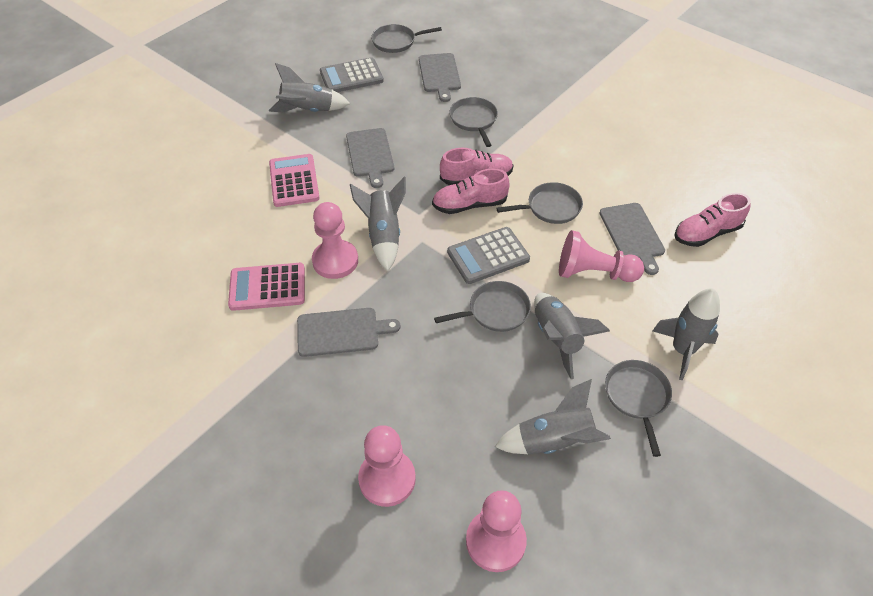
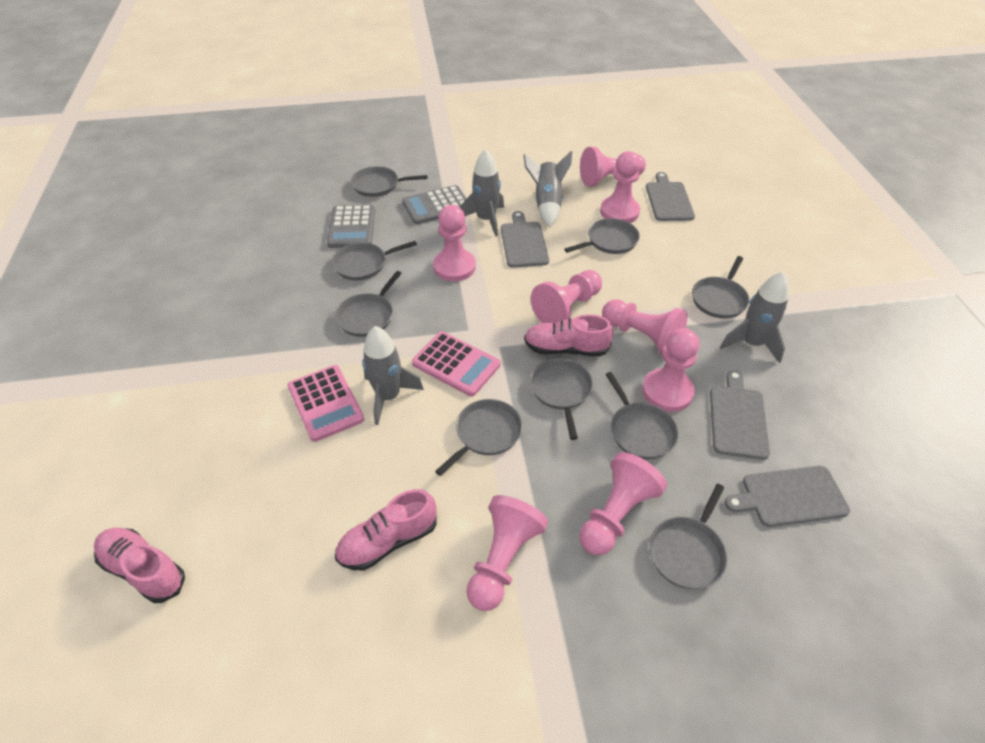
grey pan: [371,24,442,53] [434,281,531,332] [450,97,498,147] [496,182,583,224] [605,360,672,457] = 5 -> [332,241,417,281] [335,271,402,337] [351,166,428,197] [435,399,523,476] [530,358,593,440] [565,218,640,254] [605,372,679,459] [649,484,727,589] [692,256,749,319] = 9
grey rocket: [269,63,350,112] [350,176,406,271] [495,379,611,454] [534,293,610,379] [653,288,720,381] = 5 -> [362,326,424,425] [460,149,504,237] [523,151,572,227] [720,272,789,363] = 4
pink pawn: [312,202,358,279] [358,425,416,507] [466,490,527,572] [559,230,644,282] = 4 -> [433,205,476,281] [466,495,548,611] [531,270,602,323] [579,452,667,556] [580,147,646,186] [600,151,641,223] [602,299,688,354] [642,328,699,412] = 8

